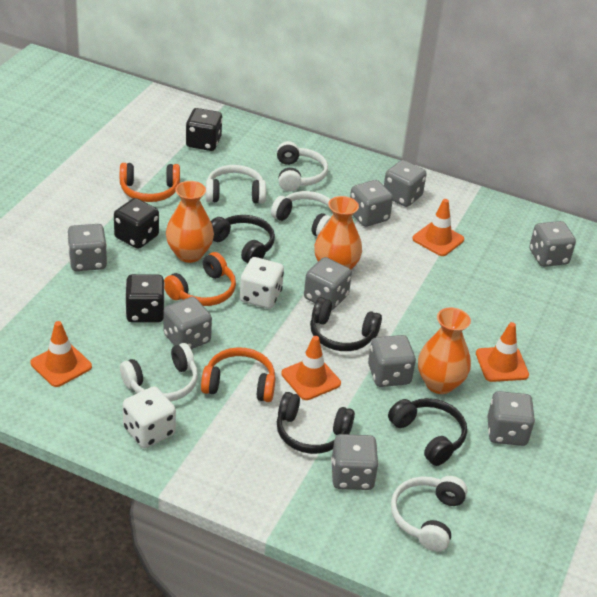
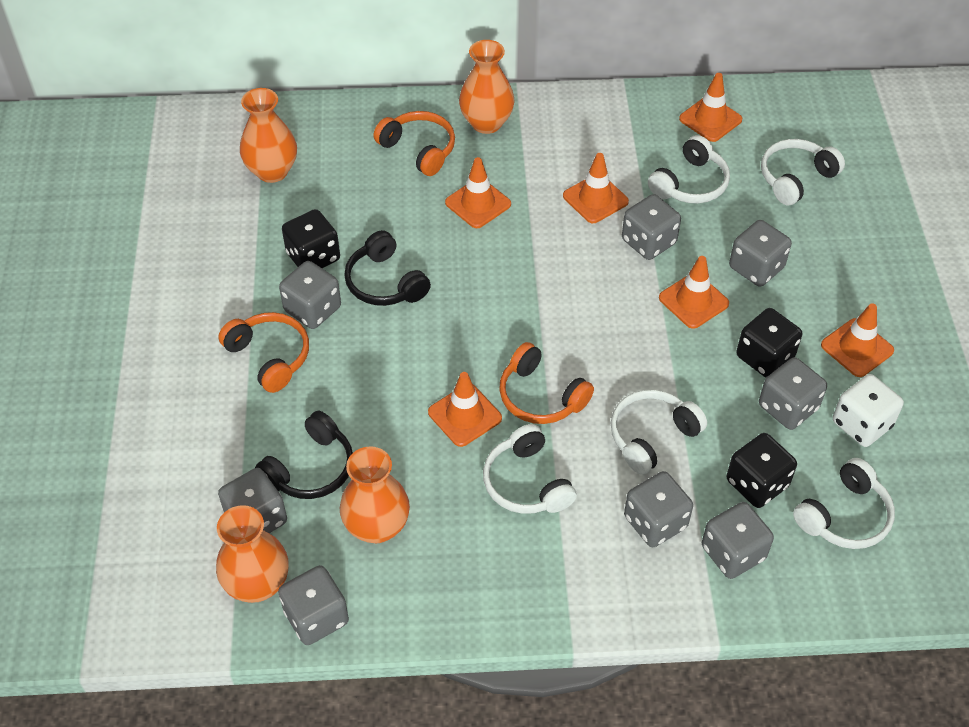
black headphones: [211,215,275,264] [277,392,355,454] [310,297,382,351] [388,398,467,466] = 4 -> [255,410,353,499] [344,230,431,306] = 2
grey dice: [67,224,107,271] [163,297,212,349] [304,257,352,310] [331,434,379,490] [350,180,393,227] [368,335,416,387] [384,160,427,207] [487,391,535,446] [529,221,576,267] = 9 -> [218,468,287,533] [278,565,349,645] [279,261,341,329] [622,194,681,260] [624,471,693,547] [702,502,774,579] [729,220,792,287] [759,357,827,430] = 8
orange traffic cone: [30,321,92,387] [281,336,341,400] [412,199,464,256] [476,322,529,382] = 4 -> [428,372,502,447] [445,157,511,228] [563,153,629,223] [659,256,729,329] [679,73,742,142] [821,303,894,377] = 6
orange vase: [166,181,214,263] [314,196,362,270] [418,307,471,394] = 3 -> [216,505,288,603] [240,88,297,183] [340,446,410,543] [459,40,515,134] = 4
white dice: [123,386,176,448] [240,257,284,309] = 2 -> [833,374,904,447] = 1

